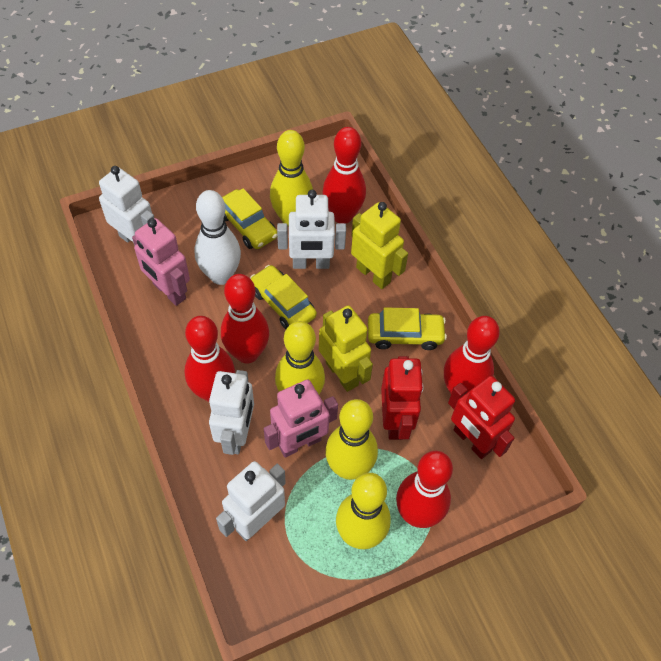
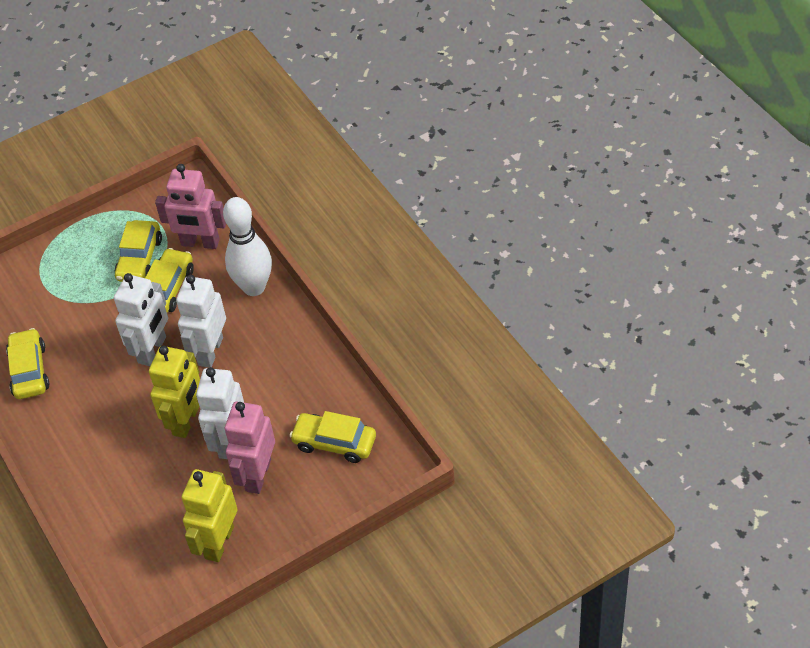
red bowling pin: [184,316,235,402] [221,274,269,364] [323,127,366,224] [396,451,453,528] [444,316,500,394] = 5 -> none = 0
red robot: [381,356,424,440] [448,376,515,459] = 2 -> none = 0
white robot: [99,166,154,246] [209,370,254,455] [216,461,286,541] [277,190,346,269] = 4 -> [114,273,168,366] [176,275,226,368] [196,367,244,459] = 3
yellow bowling pin: [270,130,313,227] [275,321,325,394] [325,399,378,480] [336,473,391,549] = 4 -> none = 0
yellow car: [222,188,277,249] [250,265,317,329] [368,307,447,350] = 3 -> [6,328,50,399] [114,220,162,282] [145,248,194,313] [290,411,376,463] = 4

